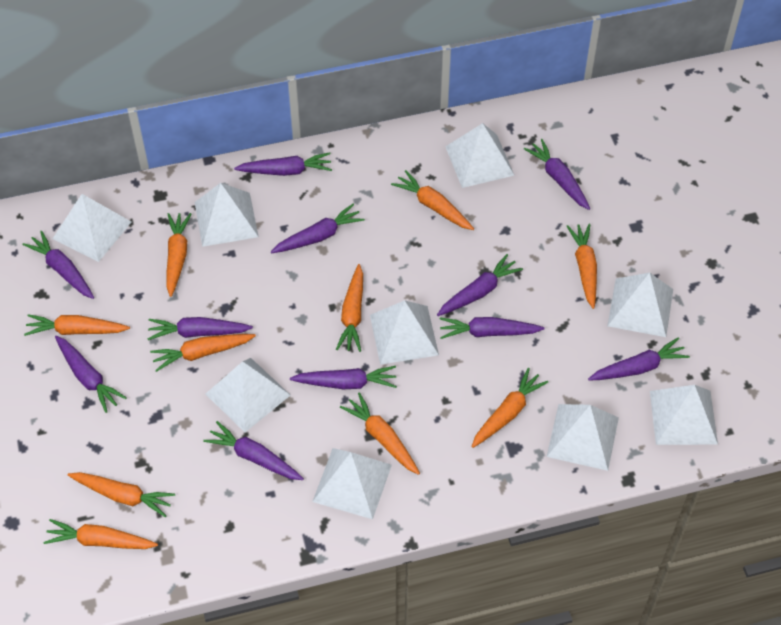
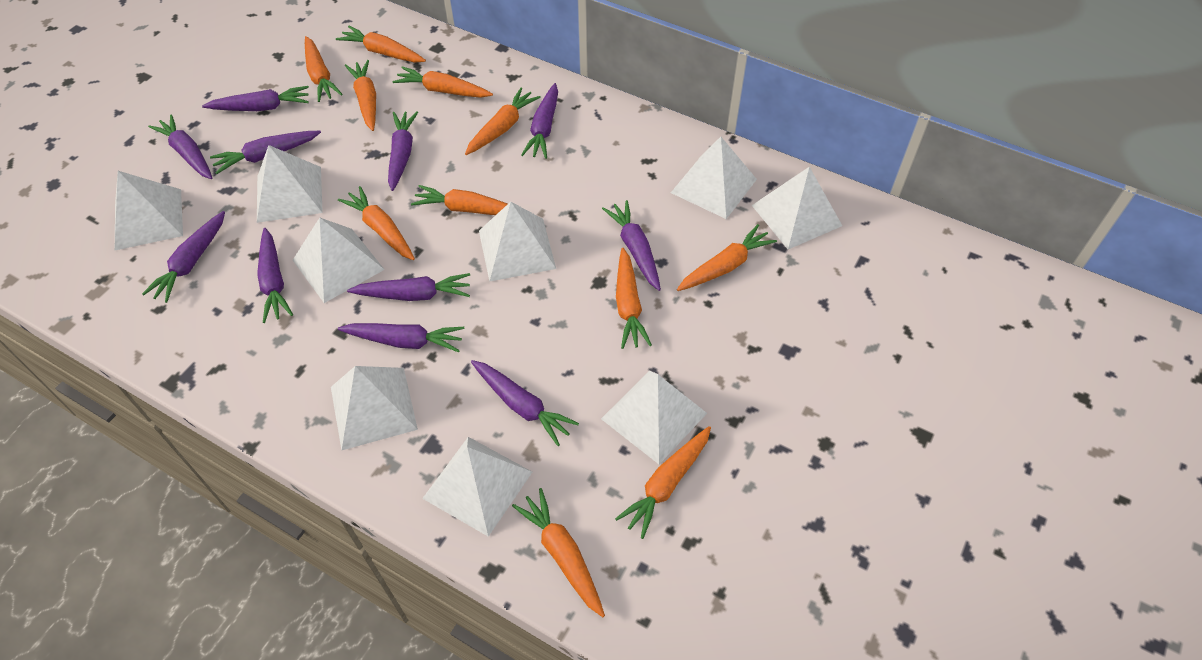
orange carrot: [24,314,130,336] [43,519,158,549] [68,472,175,517] [150,334,256,372] [166,213,191,297] [336,264,363,352] [340,392,420,475] [391,170,474,230] [471,368,548,448] [567,224,597,309] = 10 -> [305,36,343,102] [336,26,426,62] [338,186,415,260] [345,60,376,131] [393,66,493,98] [411,185,507,215] [465,87,541,155] [512,488,605,617] [615,426,711,539] [616,248,652,349] [677,224,777,291] = 11

